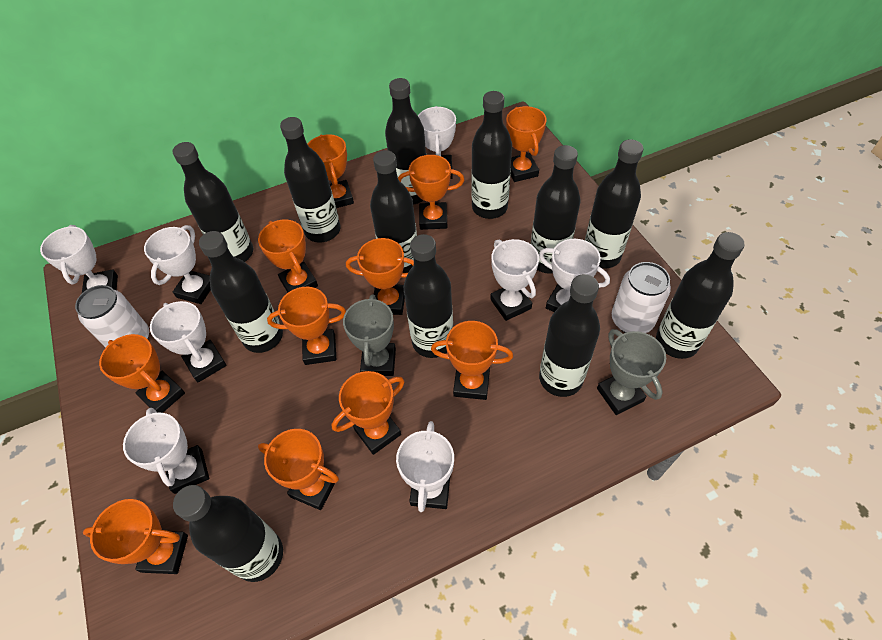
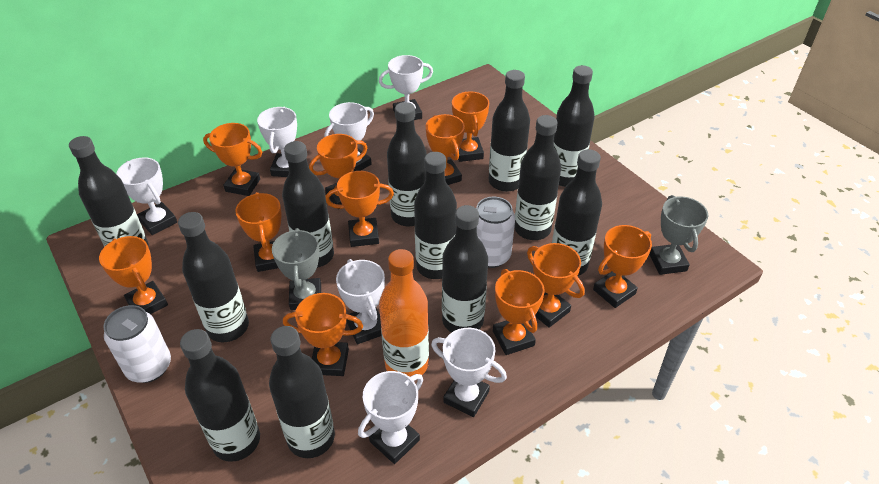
orange bottle: none = 0 -> [379,249,429,377] = 1
white trophy: [40,225,118,293] [123,408,209,494] [144,225,211,304] [150,301,227,382] [396,421,454,512] [418,106,456,179] [490,239,539,321] [539,239,610,312] = 8 -> [116,157,177,235] [257,107,297,177] [324,102,374,171] [336,259,385,344] [358,371,423,464] [379,55,433,120] [431,328,507,417] = 7

